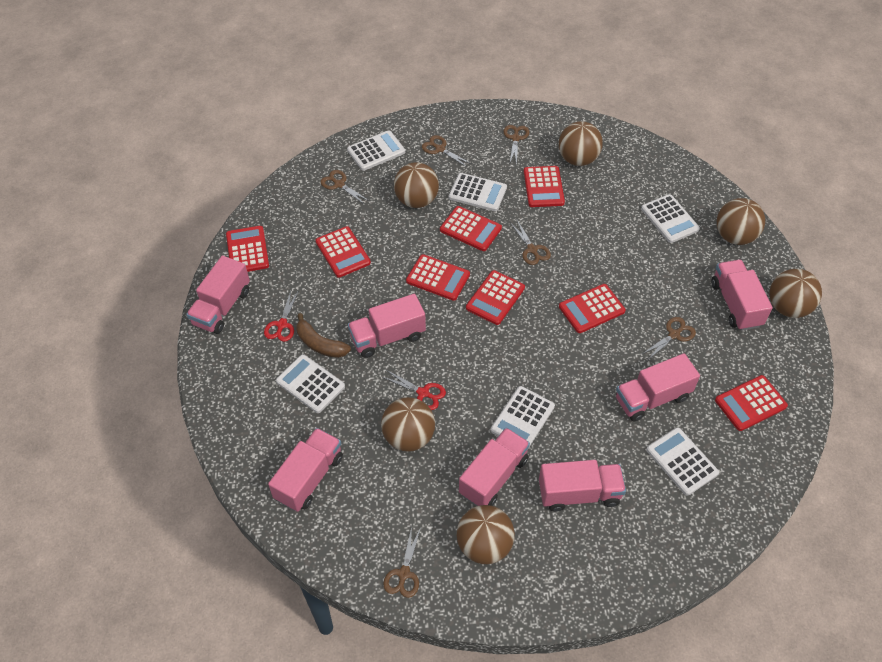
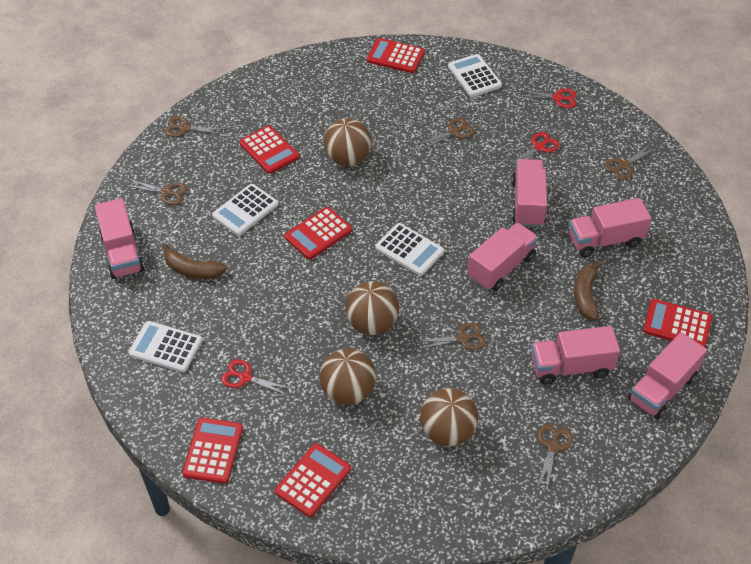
brown ball: [381,397,435,452] [394,162,439,208] [457,505,515,564] [559,121,603,166] [717,198,765,245] [769,269,822,318] = 6 -> [320,348,376,405] [324,118,371,166] [345,281,399,335] [420,388,478,447] = 4
brown banana: [296,313,351,358] = 1 -> [162,244,227,279] [574,261,603,320] = 2
pink truck: [186,256,250,334] [268,428,343,512] [348,294,426,358] [459,428,530,506] [539,460,626,512] [616,353,700,421] [711,260,773,331] = 7 -> [95,198,144,279] [467,223,538,291] [512,159,547,227] [531,326,620,385] [569,198,651,257] [628,332,707,419] = 6
red calculator: [226,226,269,272] [316,226,371,278] [406,254,470,301] [440,206,502,251] [466,270,525,325] [524,166,565,207] [559,284,626,333] [715,375,788,431] = 8 -> [182,417,243,484] [240,126,299,174] [275,443,351,517] [284,207,352,260] [367,38,425,73] [643,299,712,347] = 6
red scissors: [264,290,299,342] [383,370,446,410] = 2 -> [221,360,292,396] [509,132,559,170] [518,89,577,108] = 3
white calculator: [276,354,345,413] [347,130,405,171] [449,173,507,211] [491,386,555,449] [641,194,700,243] [646,427,719,496] = 6 -> [128,321,202,372] [212,184,278,236] [375,223,444,276] [448,54,502,97] = 4

